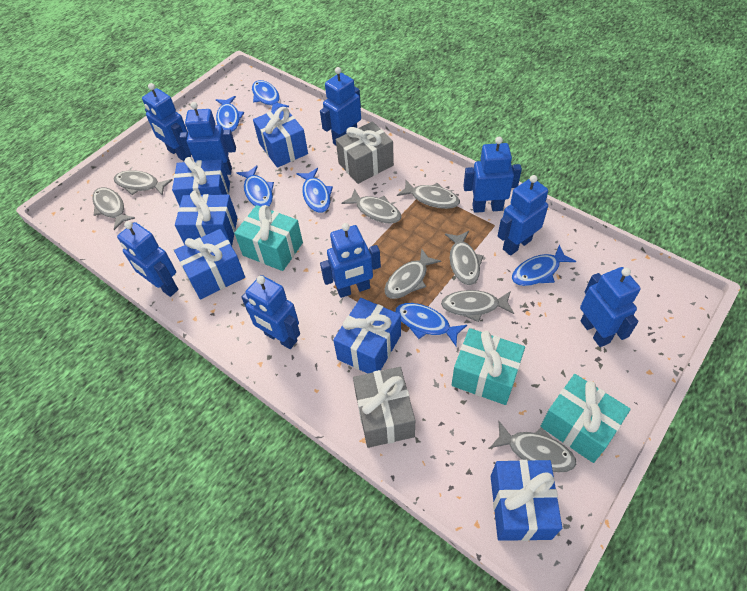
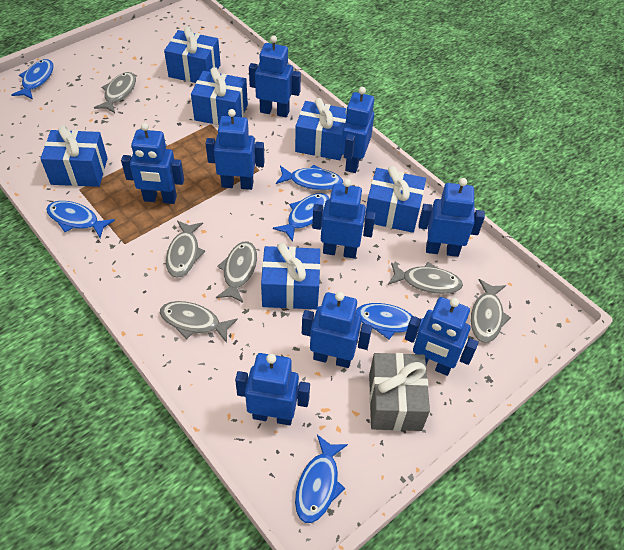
grey fish: [92,187,135,230] [114,170,173,196] [341,189,402,223] [385,248,441,299] [397,180,460,209] [441,290,514,322] [445,231,484,285] [490,421,576,473] = 8 -> [94,72,136,113] [160,301,238,343] [166,221,205,278] [216,241,257,303] [388,262,463,294] [471,279,511,343] = 6
grey gift: [336,121,394,184] [353,367,415,448] = 2 -> [369,353,430,431] = 1
turquoise gift: [234,205,303,271] [452,328,525,405] [540,374,631,463] = 3 -> none = 0

